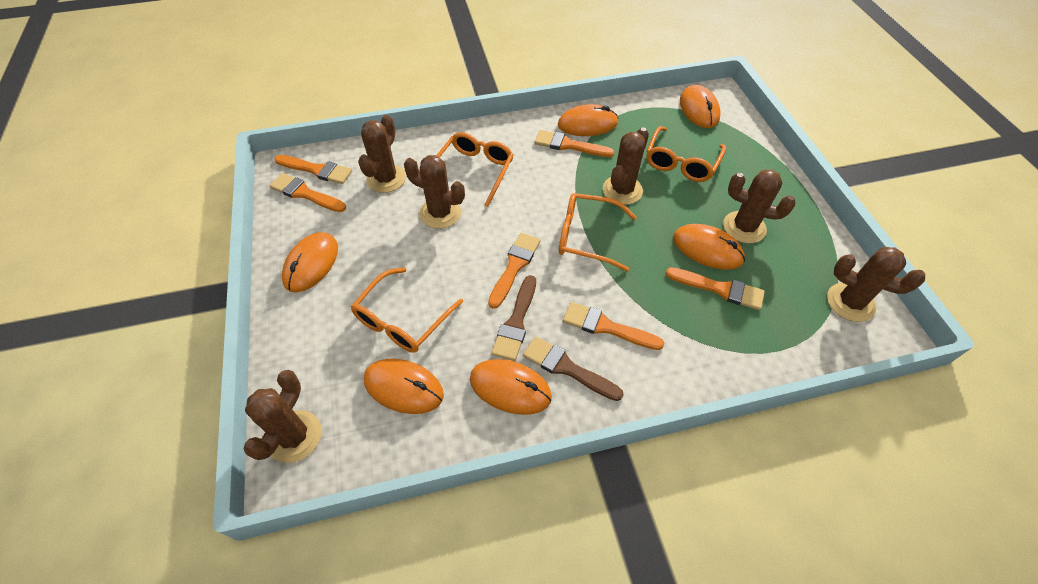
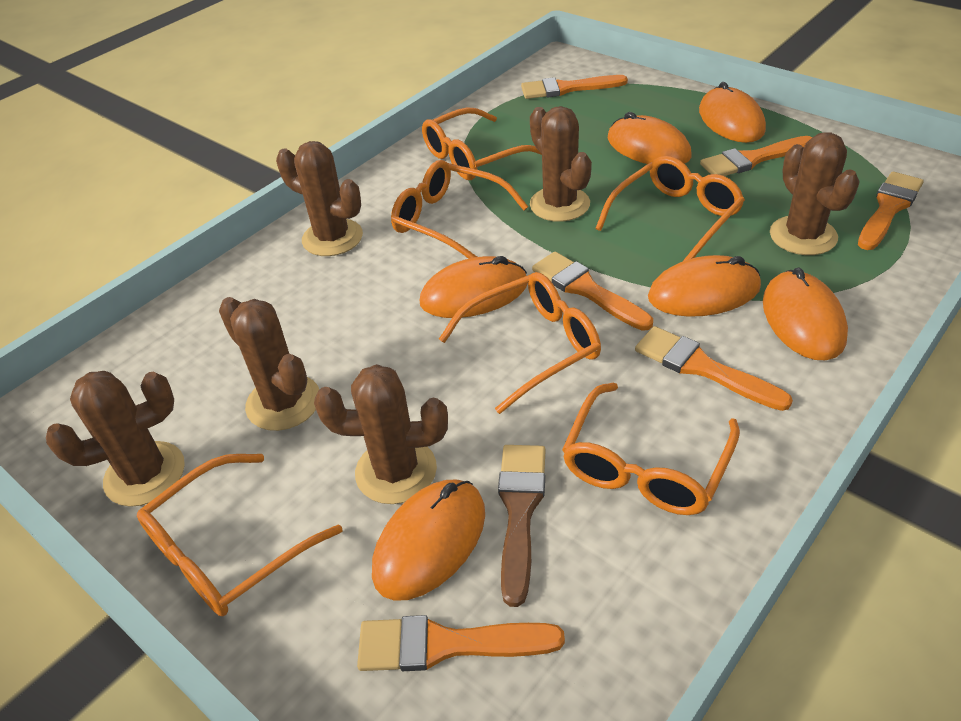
brown brush: [491,275,536,361] [523,336,624,401] = 2 -> [498,445,546,607] = 1
orange glasses: [351,267,463,353] [437,132,514,207] [559,193,637,272] [646,126,726,182] = 4 -> [137,454,342,616] [391,160,528,259] [422,107,542,180] [439,272,601,414] [562,382,740,515] [595,156,745,262] = 6

